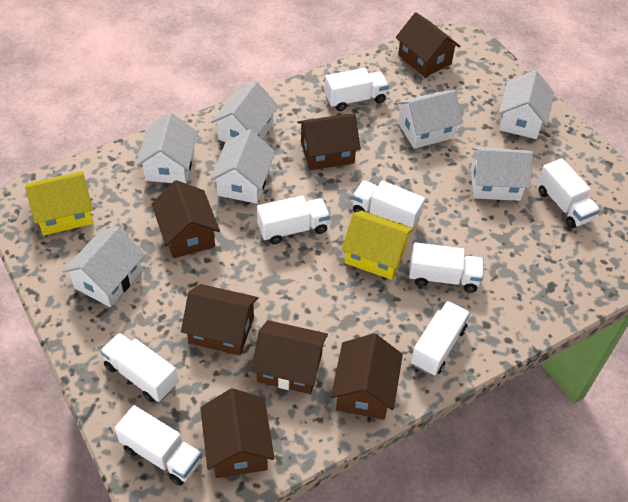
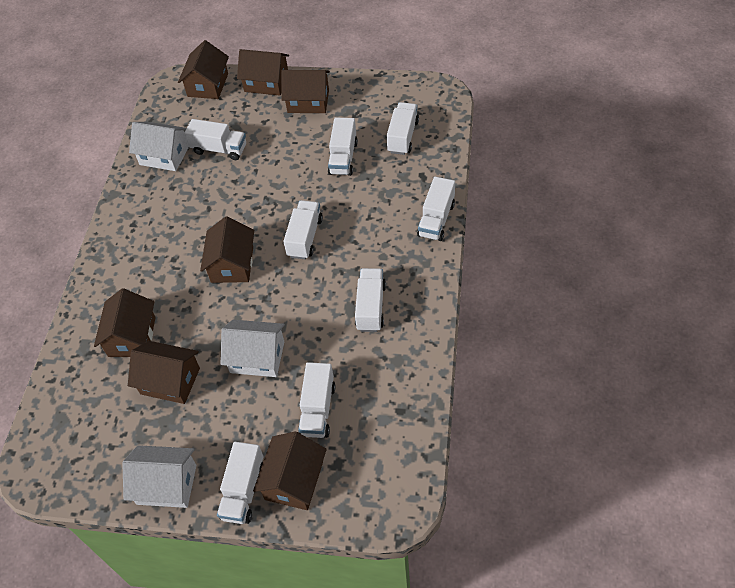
white house: [62,226,145,307] [136,112,198,183] [210,130,275,204] [211,81,279,142] [396,90,463,149] [471,147,533,201] [499,70,554,139] = 7 -> [122,445,196,508] [129,122,189,171] [221,320,285,377] = 3
yellow house: [25,171,93,236] [341,210,414,280] = 2 -> none = 0

